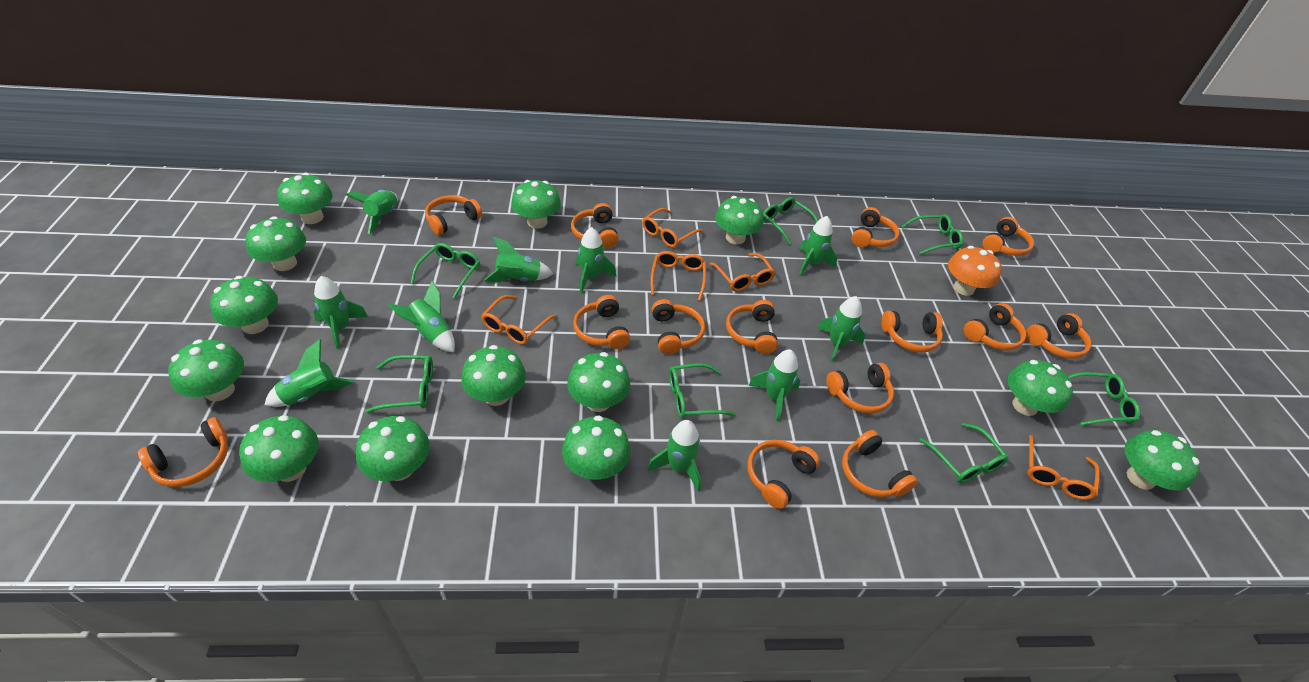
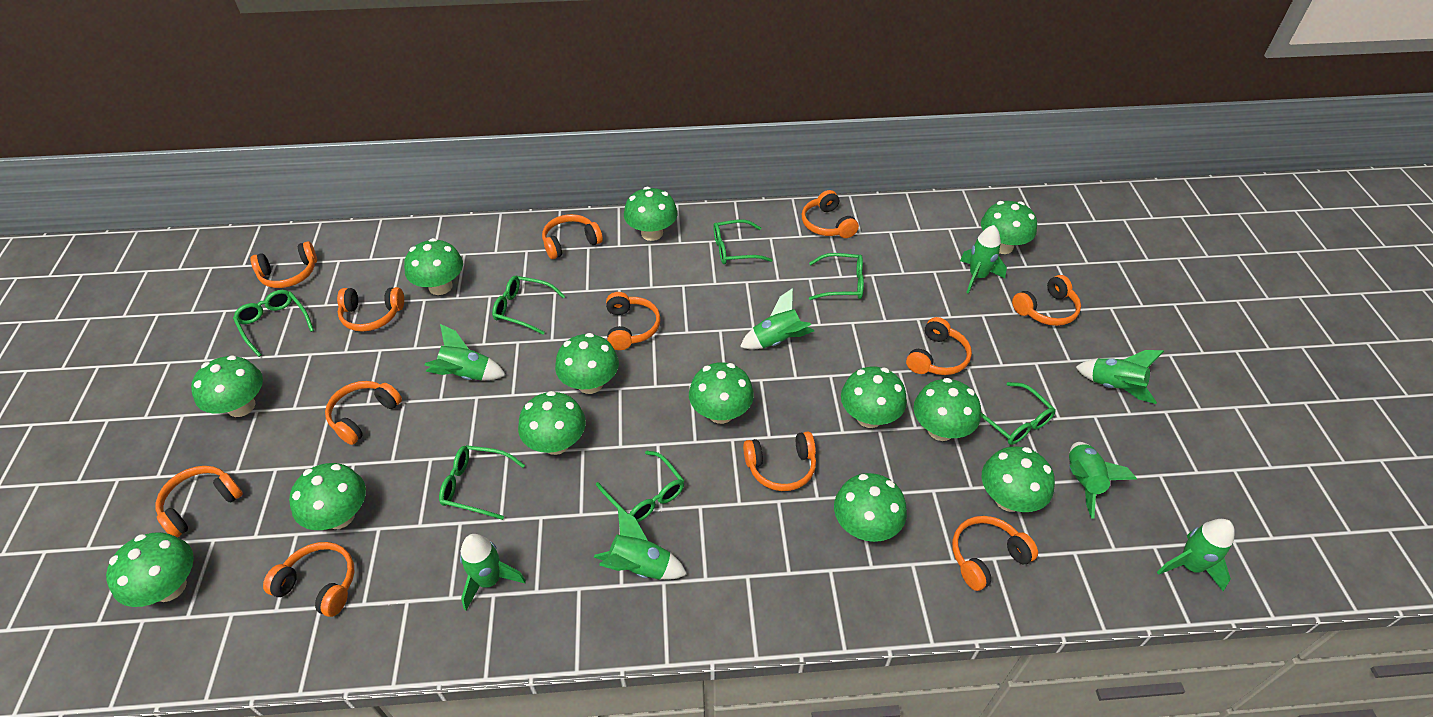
green rocket: [265,339,354,407] [313,276,368,349] [345,190,398,234] [389,281,455,352] [483,237,553,283] [576,227,616,293] [647,420,701,492] [748,349,800,421] [799,216,837,276] [817,296,865,363] = 10 -> [425,324,506,381] [460,534,526,610] [594,508,687,580] [740,288,814,349] [960,225,1007,294] [1069,442,1137,519] [1076,350,1164,404] [1157,519,1235,591] = 8
orange glasses: [481,295,556,345] [642,208,704,248] [650,251,706,301] [710,253,775,292] [1027,435,1100,500] = 5 -> none = 0
orange headphones: [138,417,228,487] [425,195,482,235] [571,203,619,248] [573,295,630,349] [652,299,705,354] [726,300,778,354] [747,440,820,509] [826,363,894,414] [842,430,918,497] [852,207,900,247] [881,311,943,353] [964,303,1026,350] [982,217,1034,256] [1026,313,1092,359] = 14 -> [156,466,243,538] [251,241,317,288] [263,542,354,617] [325,381,402,445] [337,287,404,332] [542,214,603,259] [606,292,661,350] [743,431,816,491] [802,190,859,238] [906,317,972,375] [952,516,1038,591] [1012,275,1081,326] = 12
orange mushroom: [948,246,1002,296] = 1 -> none = 0

